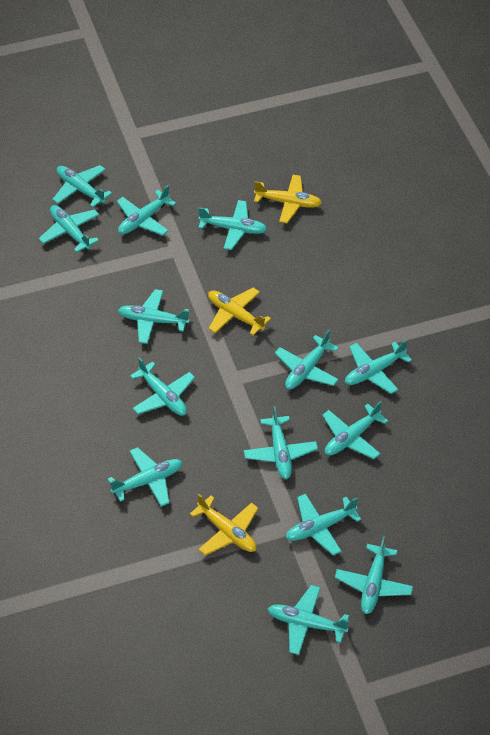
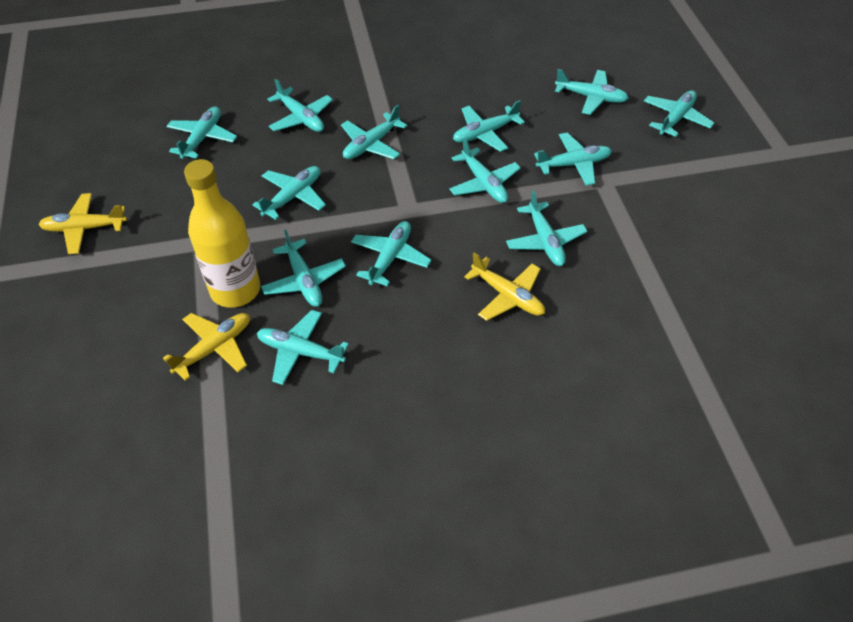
turquoise plane: [39,205,99,253] [52,165,112,207] [108,447,183,507] [117,185,176,235] [118,289,190,344] [130,357,195,416] [198,200,267,250] [244,406,318,479] [268,585,349,655] [275,330,339,389] [286,494,361,556] [322,401,388,459] [335,536,413,614] [345,340,412,394] = 14 -> [166,106,237,159] [252,166,326,220] [257,310,349,385] [261,230,346,307] [267,79,333,132] [341,105,408,159] [351,221,431,286] [449,138,521,203] [453,100,525,152] [506,190,587,266] [534,133,612,186] [555,69,629,115] [644,90,714,137] = 13
yellow bottle: none = 0 -> [184,159,260,308] = 1

